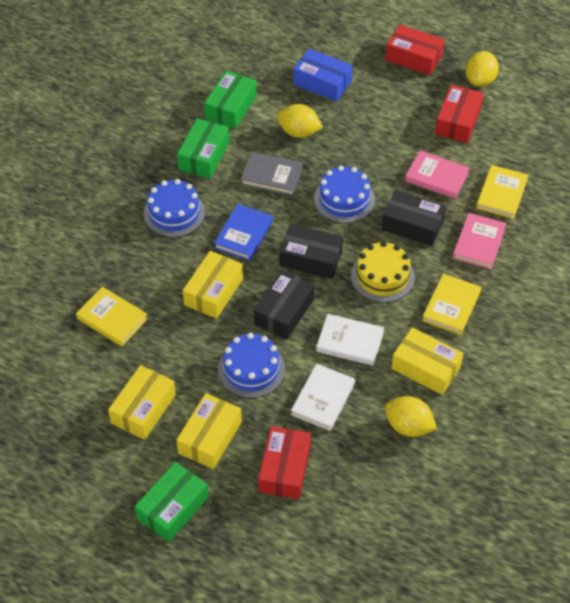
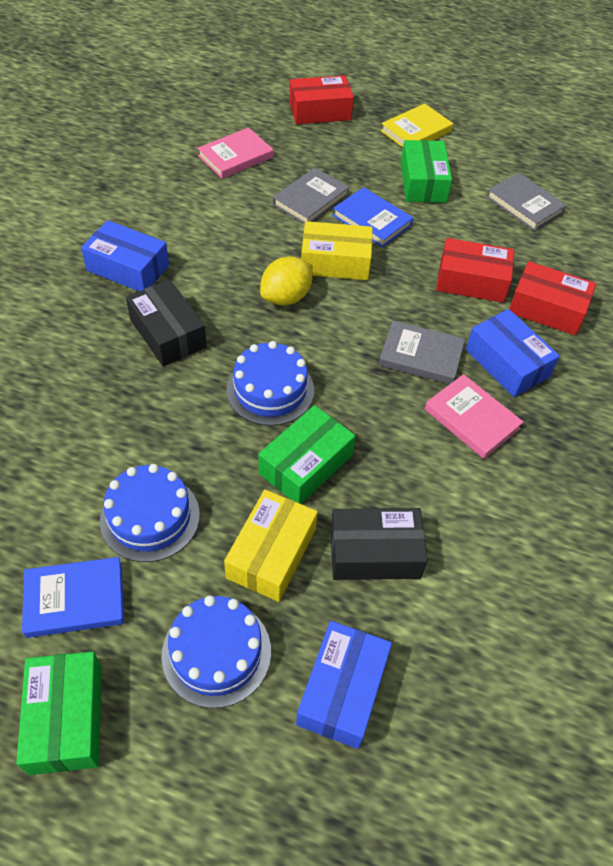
black box: [254,270,314,339] [280,224,343,279] [382,190,446,246] = 3 -> [126,279,207,367] [330,508,428,580] = 2
blue book: [214,204,273,261] = 1 -> [22,557,124,638] [333,187,413,248] = 2
blue box: [293,49,353,102] = 1 -> [81,220,169,291] [296,621,392,749] [466,309,560,397] = 3
grey book: [241,152,303,196] = 1 -> [273,168,349,224] [379,320,465,384] [487,173,567,231] = 3
white book: [291,364,355,431] [316,314,384,366] = 2 -> none = 0
yellow book: [76,287,148,346] [422,274,481,335] [476,165,528,219] = 3 -> [381,104,453,147] = 1
yellow box: [108,365,176,440] [176,393,242,469] [183,251,243,319] [391,328,464,395] = 4 -> [224,490,318,602] [301,221,373,280] = 2
yellow cake: [351,241,415,303] = 1 -> none = 0
yellow lemon: [277,104,323,138] [385,396,437,437] [466,51,499,87] = 3 -> [260,256,313,305] = 1

